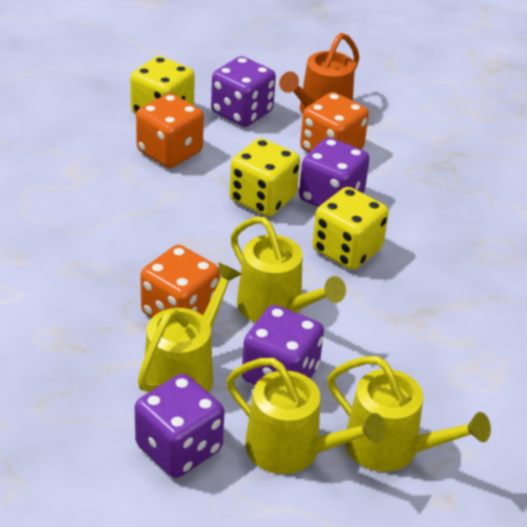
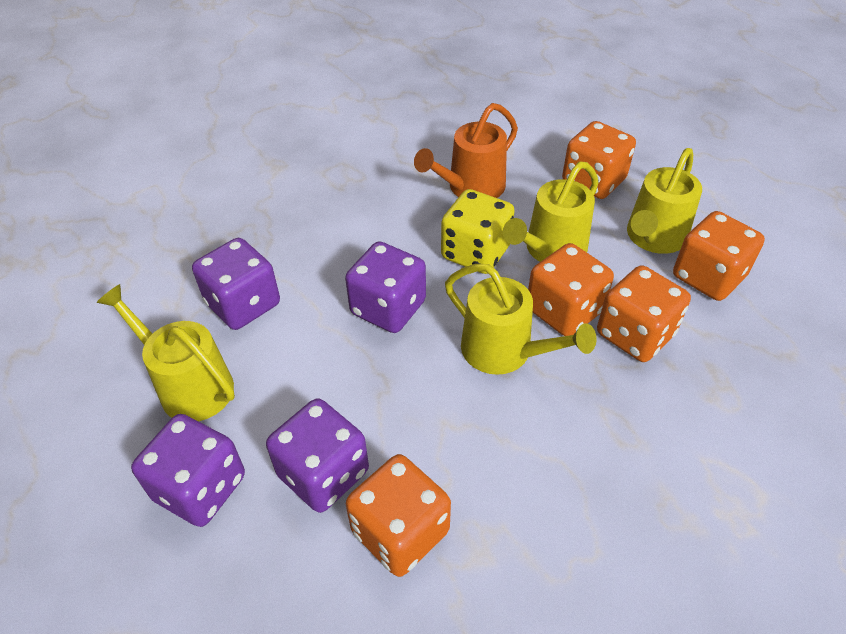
orange dice: [136,93,204,168] [140,245,220,318] [300,92,369,152] = 3 -> [346,454,451,577] [528,243,614,336] [562,121,636,199] [597,265,691,362] [673,211,765,301] = 5
yellow dice: [130,56,195,114] [229,138,300,217] [312,187,389,270] = 3 -> [441,189,515,274] = 1

